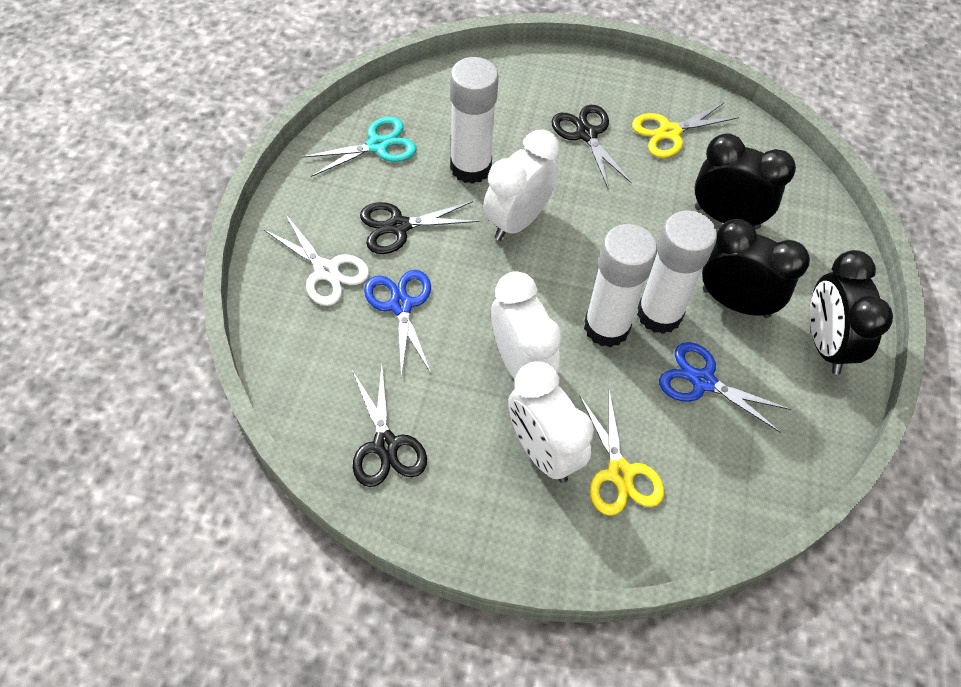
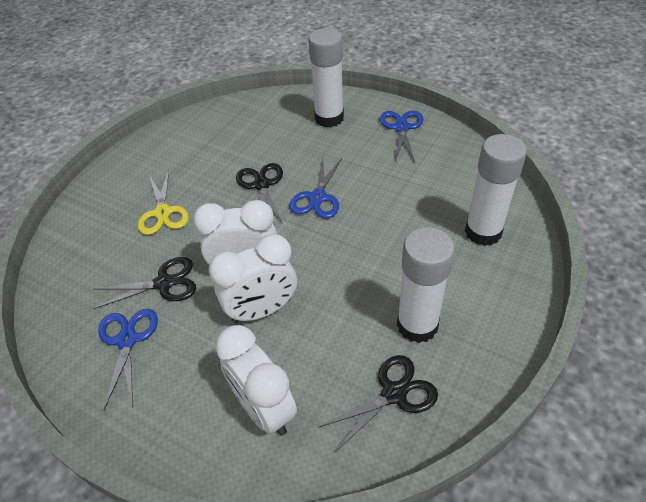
black clock: [695,133,796,229] [702,219,810,318] [810,250,893,375] = 3 -> none = 0
blue scissors: [364,270,431,377] [659,342,791,433] = 2 -> [98,309,158,410] [289,158,342,219] [380,111,424,162] = 3
turquoise scissors: [302,117,417,177] = 1 -> none = 0
white scissors: [264,214,369,306] = 1 -> none = 0
yellow scissors: [580,391,664,516] [632,102,739,158] = 2 -> [138,170,189,235] = 1

